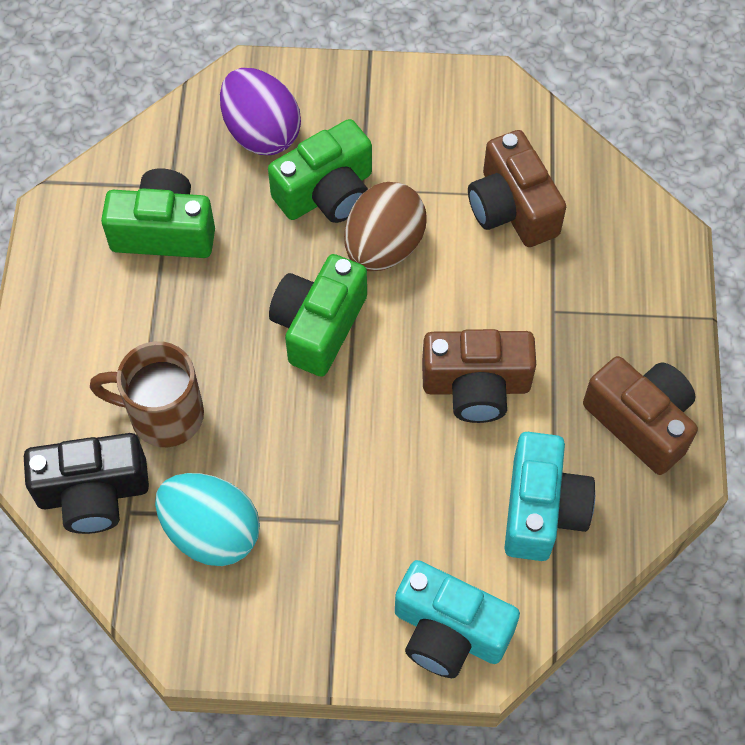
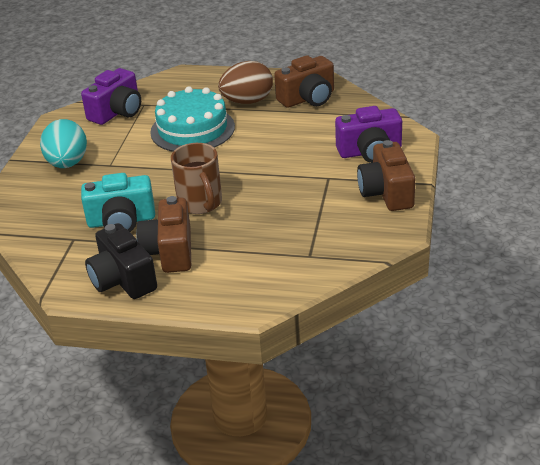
green camera: [101,168,215,258] [268,119,372,223] [269,254,367,377] = 3 -> none = 0
purple camera: none = 0 -> [81,68,141,125] [335,106,402,163] = 2
purple egg: [220,68,301,155] = 1 -> none = 0
turquoise cake: none = 0 -> [150,86,235,152] = 1
turquoise camera: [395,560,520,678] [504,432,595,561] = 2 -> [81,173,155,232] = 1

